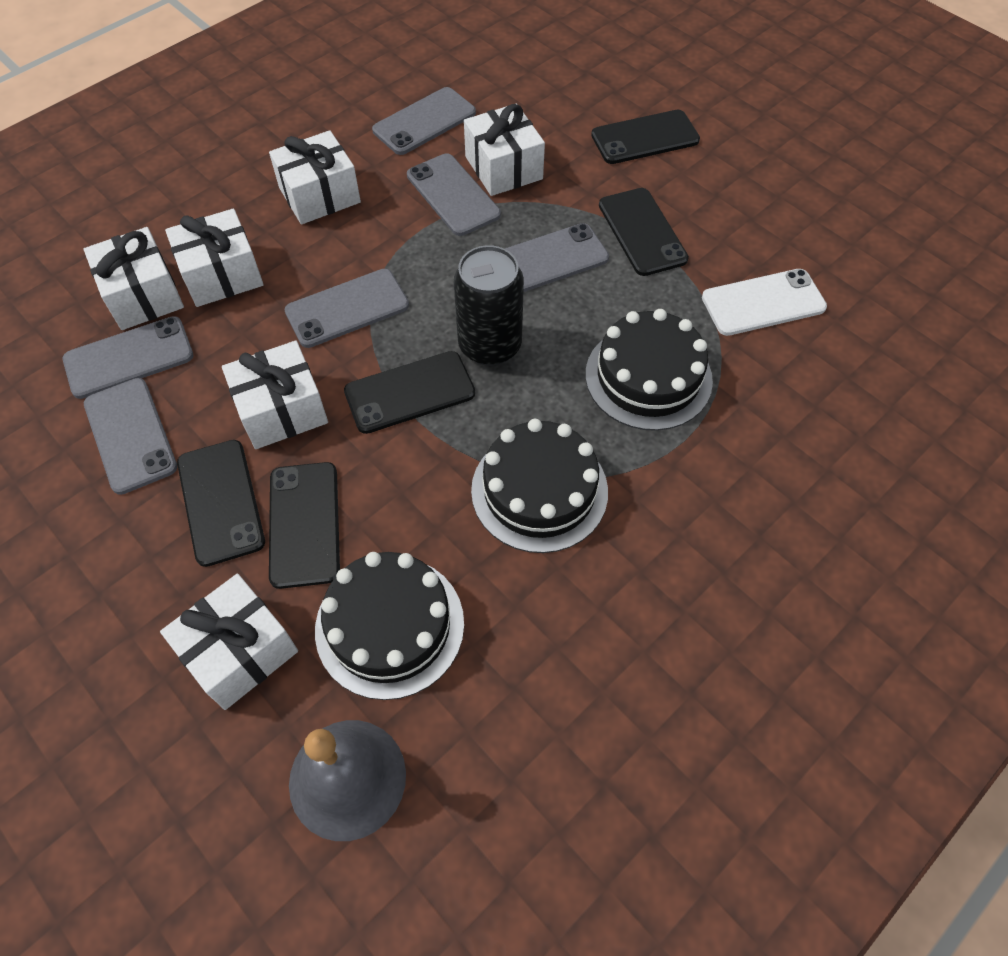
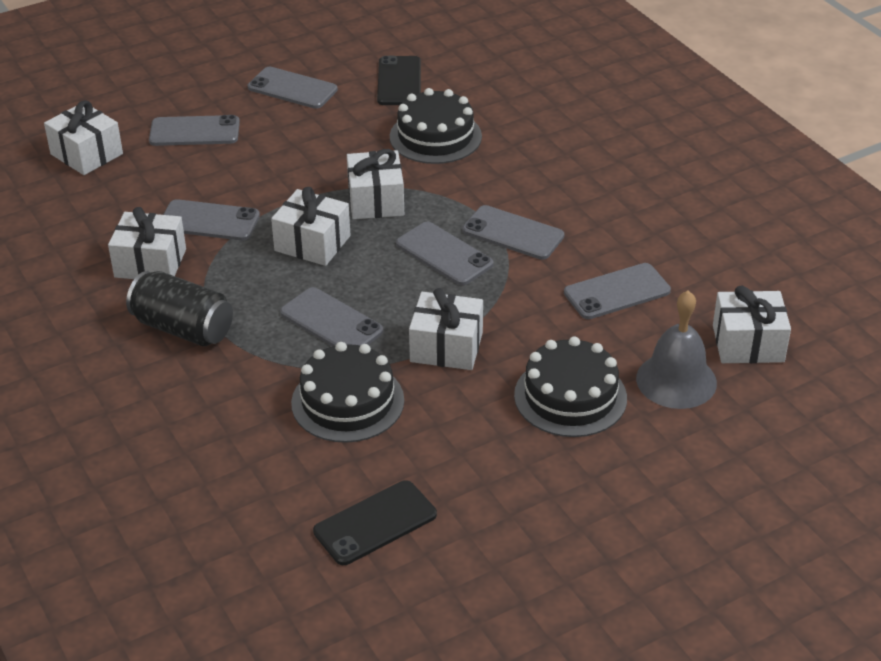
black phone: [177,440,265,567] [269,462,340,589] [344,351,475,434] [591,110,700,164] [599,188,689,276] = 5 -> [313,480,437,565] [377,56,421,105] = 2
grey phone: [63,316,193,399] [84,378,177,495] [284,269,409,348] [372,87,476,155] [407,153,501,236] [505,223,609,292] = 6 -> [149,115,240,146] [163,199,260,241] [248,67,338,109] [280,287,384,346] [396,222,494,285] [462,205,564,260] [564,263,671,319] = 7
white phone: [702,269,827,336] = 1 -> none = 0

